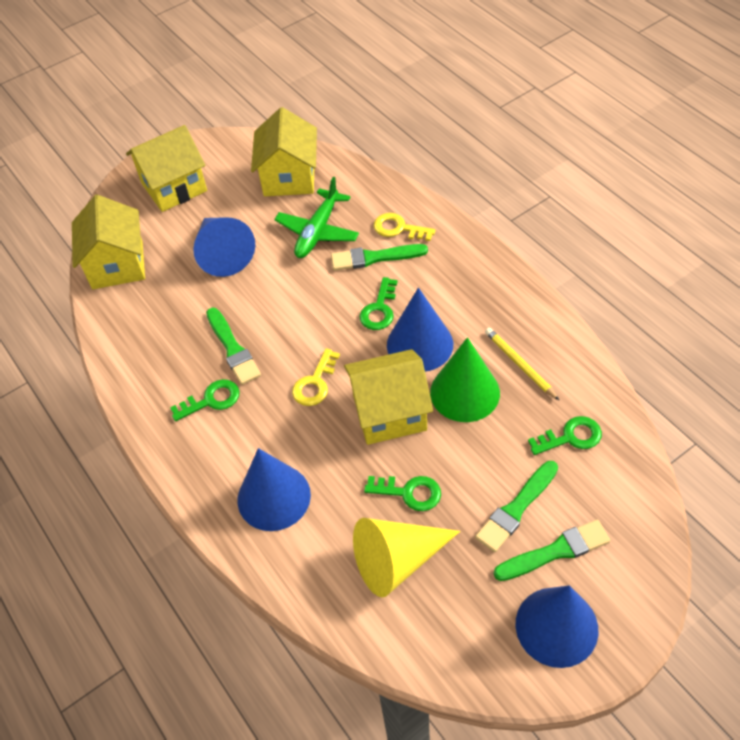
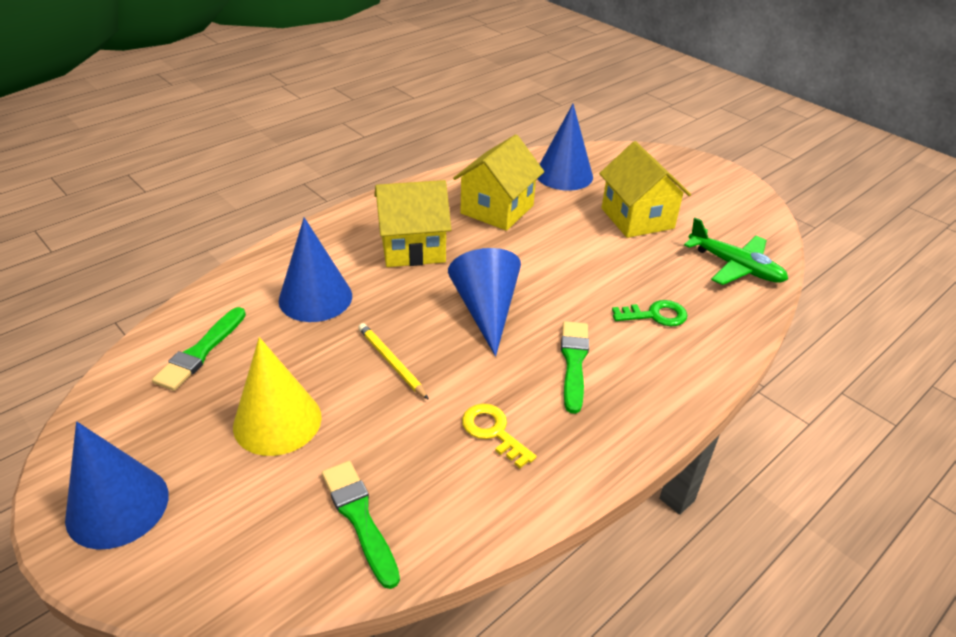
green brush: [206,308,261,385] [331,244,428,271] [475,461,558,552] [494,520,610,581] = 4 -> [152,307,246,391] [322,461,400,589] [561,321,589,414] = 3
green cone: [430,337,500,422] = 1 -> none = 0
green key: [170,379,240,421] [359,277,397,330] [364,476,441,511] [528,416,602,455] = 4 -> [612,300,688,326] = 1
yellow house: [72,195,145,289] [126,125,207,212] [251,107,317,196] [344,349,433,445] = 4 -> [374,180,451,267] [453,135,544,231] [599,141,691,238] = 3
yellow key: [292,348,340,406] [374,213,436,241] = 2 -> [462,404,536,468] = 1

